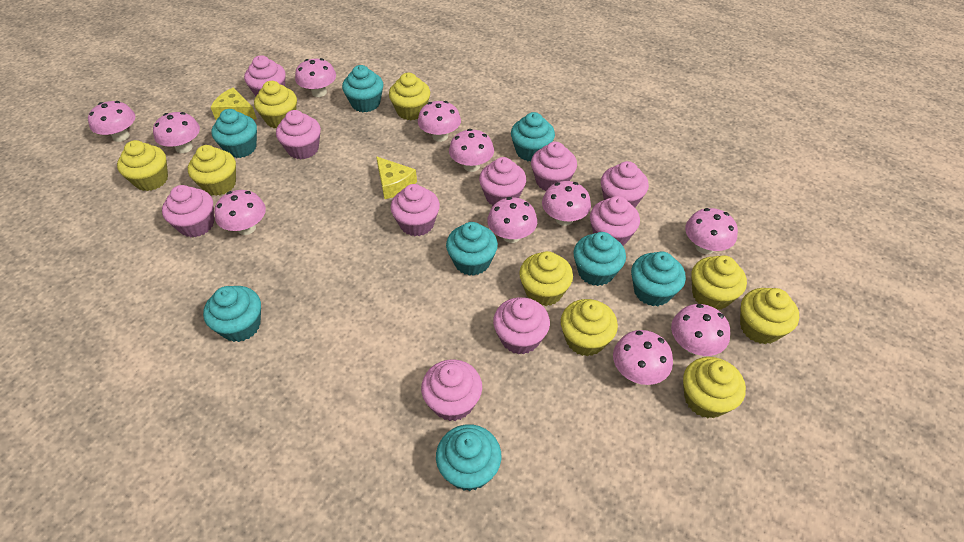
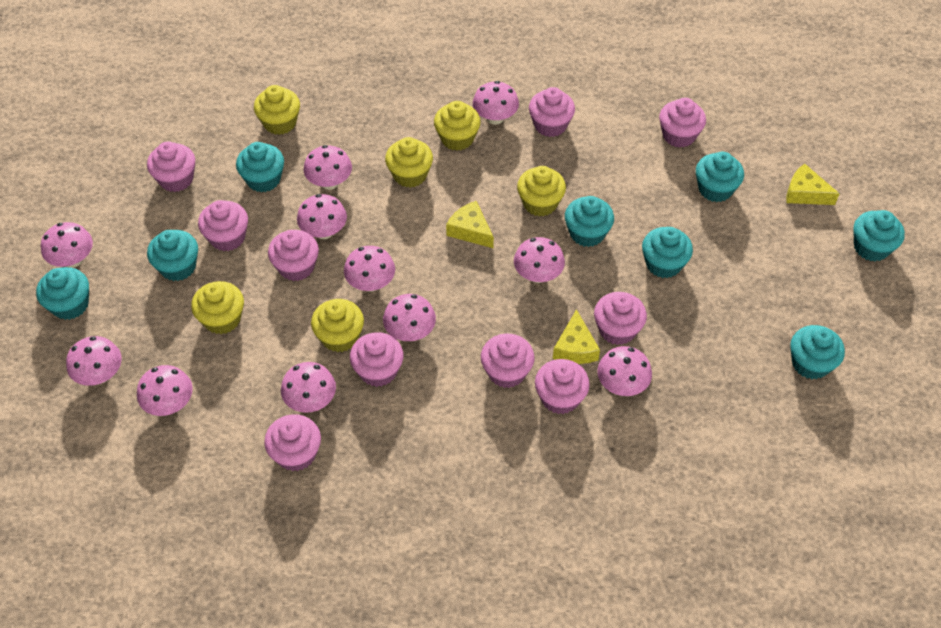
yellow cheese: [211,87,257,120] [376,156,417,199] = 2 -> [446,201,494,248] [553,309,600,364] [786,164,840,205] = 3
yellow cupcake: [117,140,168,191] [188,145,236,196] [254,81,297,129] [389,73,430,120] [519,251,573,306] [561,299,618,356] [683,357,746,418] [691,255,747,310] [740,288,799,344] = 9 -> [191,281,244,334] [254,85,300,135] [311,299,364,352] [385,137,433,188] [434,101,481,151] [517,166,566,216] = 6

